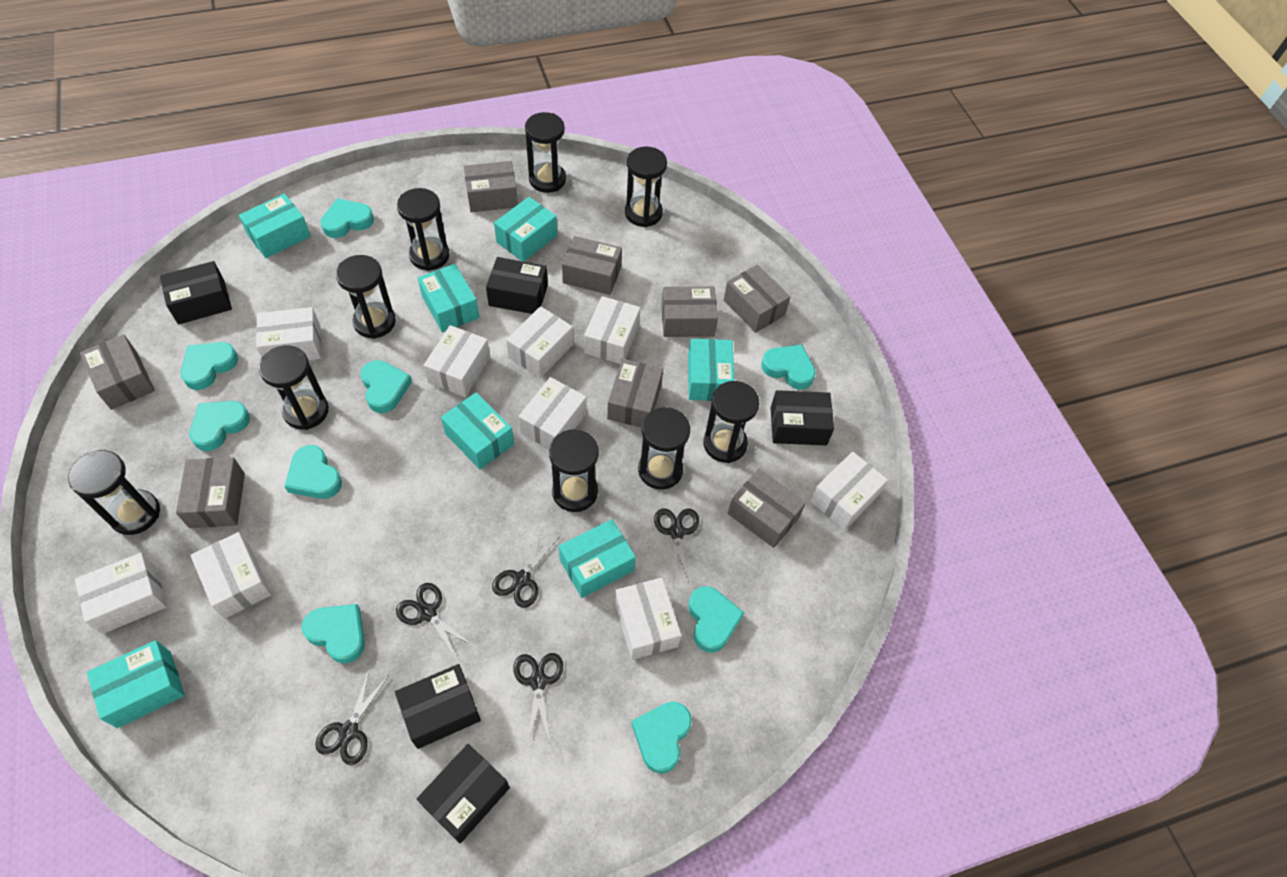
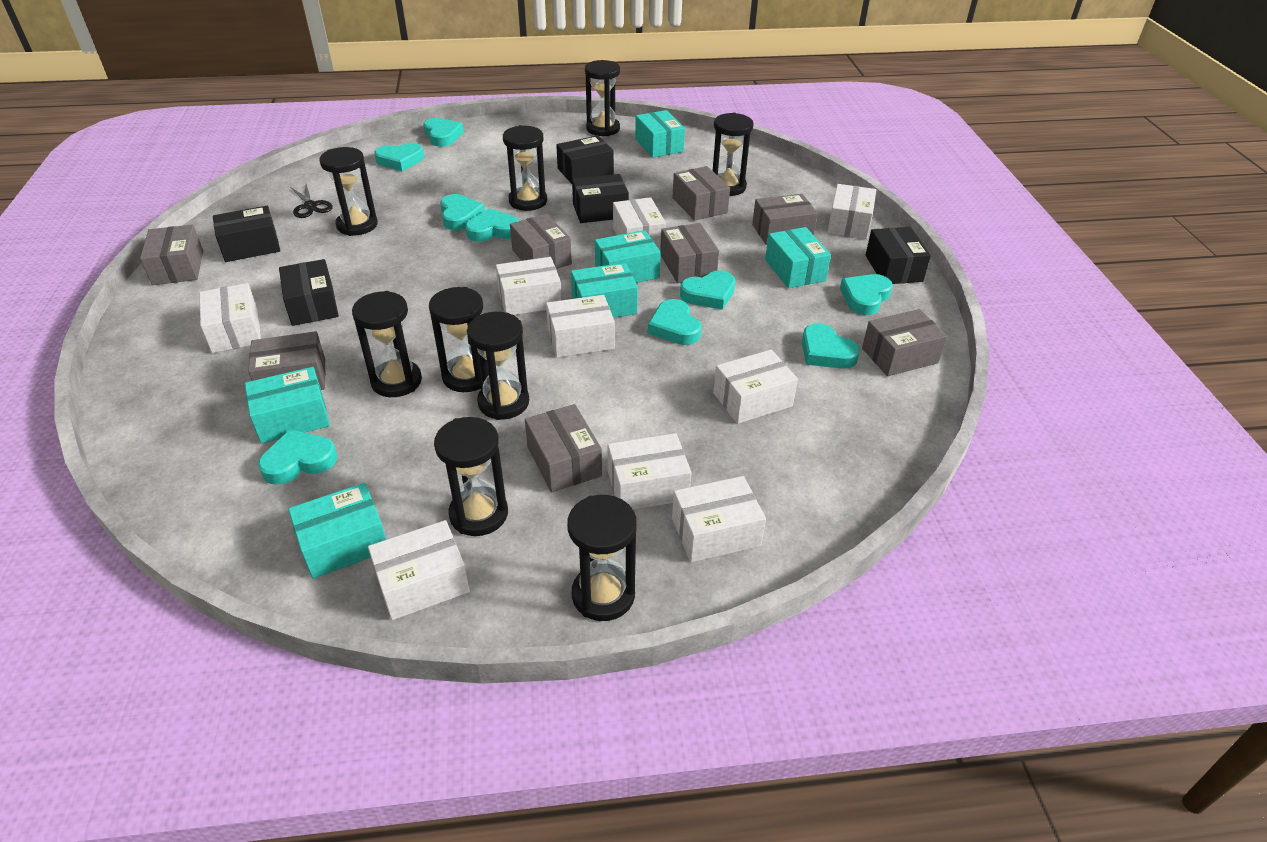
black scissors: [315,668,389,765] [396,583,475,661] [492,528,560,608] [513,653,563,745] [654,508,699,584] = 5 -> [290,184,333,218] = 1
turquoise box: [87,640,185,728] [239,194,311,258] [418,264,479,333] [441,393,514,469] [494,197,557,262] [559,519,636,598] [688,339,735,401] = 7 -> [245,367,330,444] [288,483,386,579] [571,263,638,318] [595,230,661,283] [635,110,685,158] [765,227,831,288] = 6

